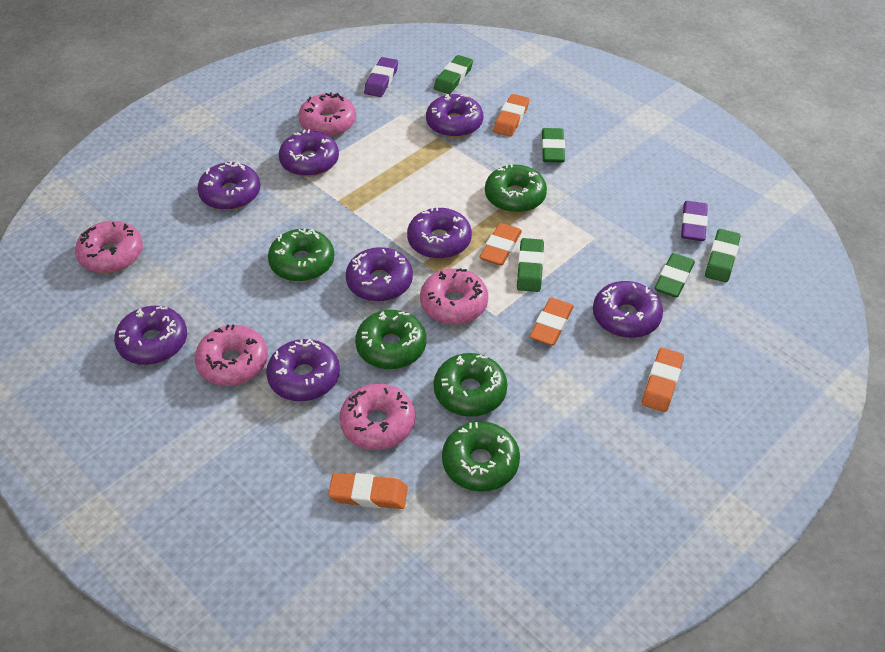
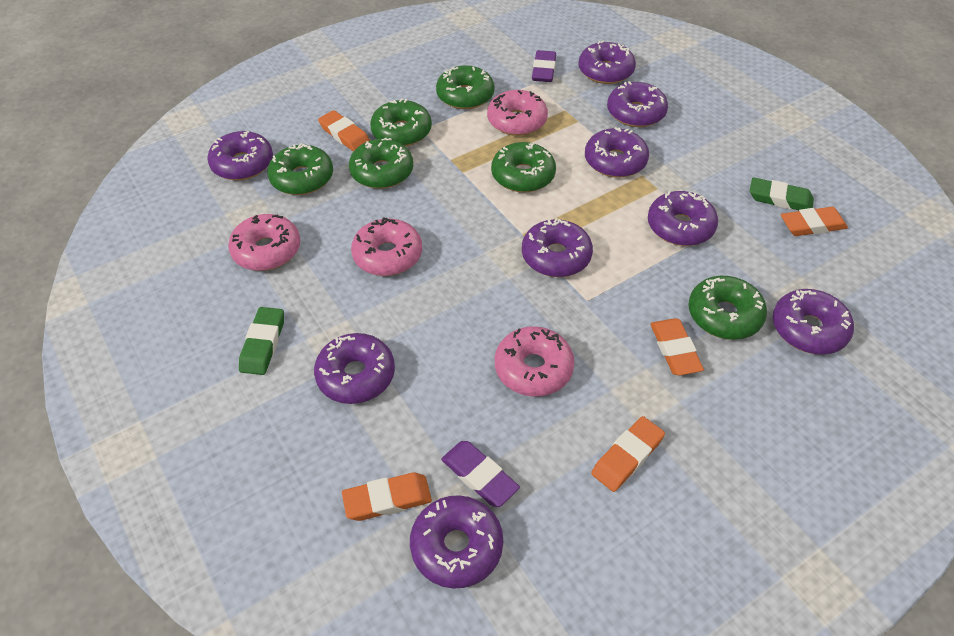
green donut: [268,228,334,282] [355,310,426,369] [434,353,507,417] [442,421,520,492] [485,164,547,213] = 5 -> [267,143,333,195] [349,138,413,189] [370,98,432,146] [436,65,494,109] [491,142,556,193] [688,276,767,340] = 6
green eraser: [434,55,473,94] [517,238,544,292] [542,128,565,163] [655,253,695,298] [705,229,740,283] = 5 -> [239,307,284,375] [750,177,814,210] = 2
pink donut: [75,221,143,273] [195,324,268,386] [298,93,356,137] [339,384,415,450] [420,268,488,325] = 5 -> [228,214,300,271] [351,217,422,276] [487,90,548,136] [495,326,575,396] = 4
purple donut: [114,306,187,365] [197,162,260,210] [266,339,340,401] [279,129,339,177] [346,247,413,302] [407,207,472,259] [426,94,483,138] [593,281,663,338] = 8 -> [207,131,273,180] [314,333,395,404] [410,495,503,589] [522,218,593,277] [579,41,636,84] [585,127,649,178] [607,81,668,127] [648,191,718,246] [773,289,854,355] = 9

